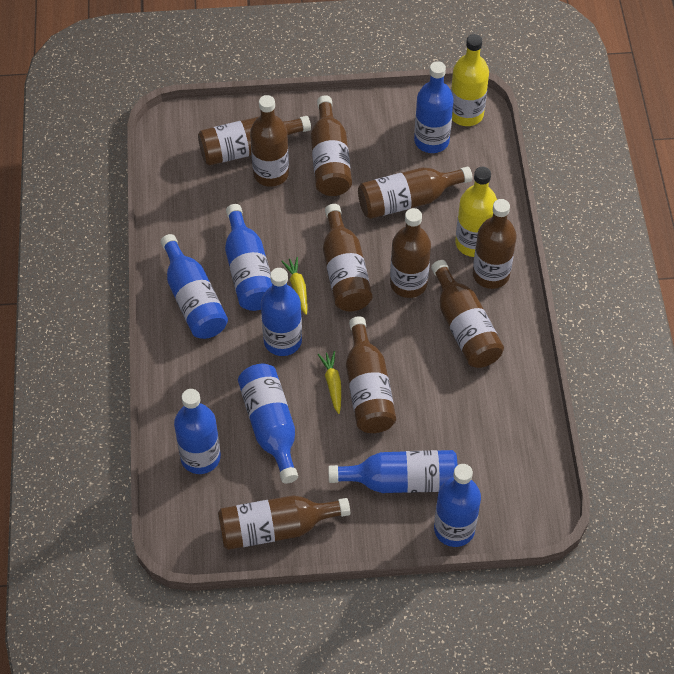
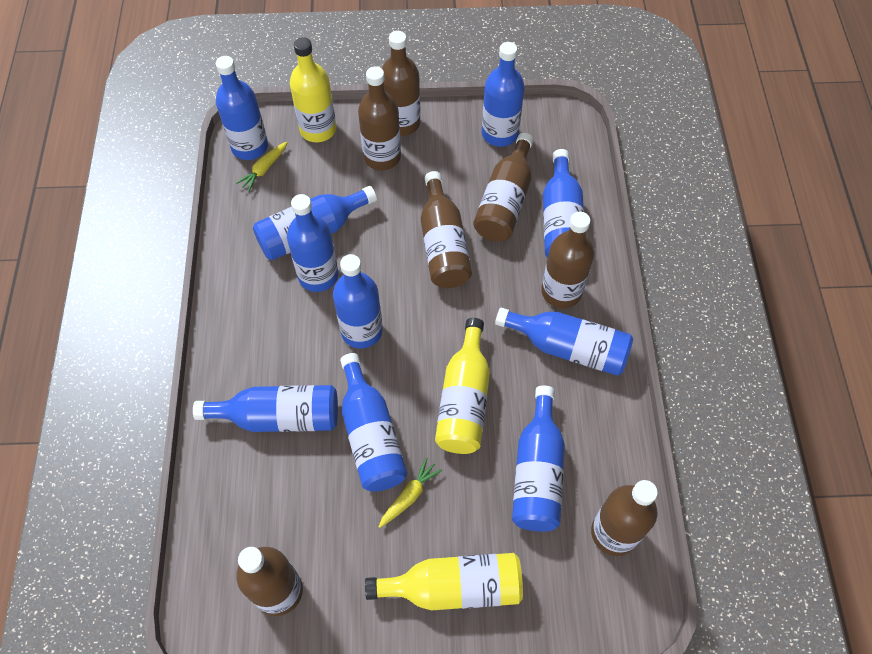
blue bottle: [161,234,228,339] [174,389,221,474] [225,204,272,311] [238,364,298,484] [261,268,302,356] [328,450,458,493] [414,61,454,153] [434,464,481,547] = 8 -> [193,385,338,432] [216,56,268,160] [253,186,377,260] [287,194,338,292] [333,254,383,348] [340,353,407,492] [482,42,525,147] [495,308,633,376] [512,386,565,532] [543,149,586,258] = 10
brown bottle: [198,116,311,165] [218,495,350,550] [250,95,289,187] [311,95,352,196] [323,204,373,311] [346,316,396,433] [358,167,473,219] [390,208,431,298] [431,260,504,368] [473,199,517,289] = 10 -> [236,547,303,616] [358,66,401,170] [382,31,420,136] [421,171,472,288] [473,133,534,241] [541,212,594,308] [591,480,658,556] = 7
yellow bottle: [451,34,489,126] [455,167,497,257] = 2 -> [290,37,336,142] [365,553,523,610] [435,318,490,454] = 3

